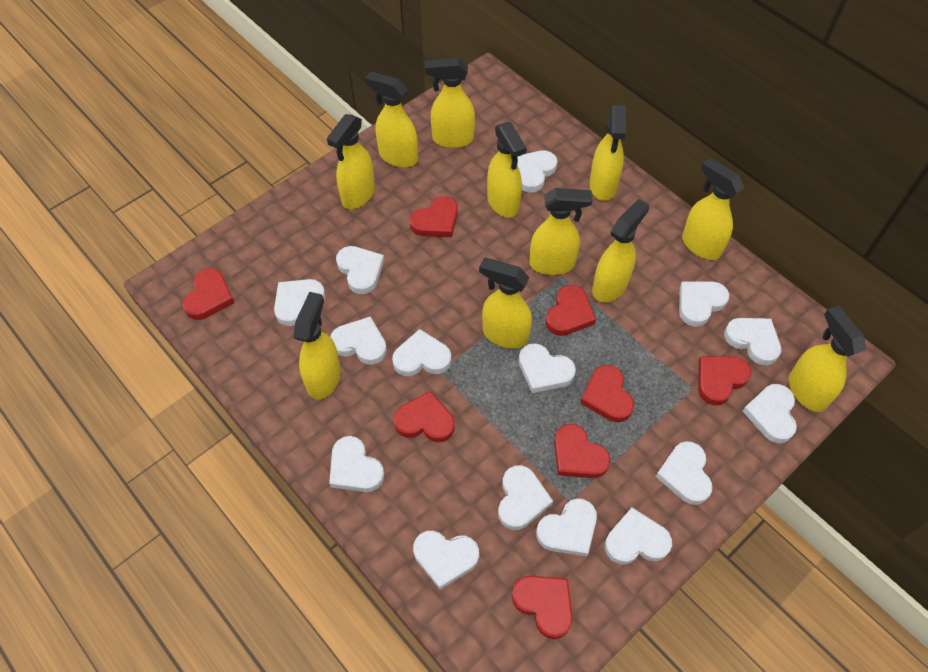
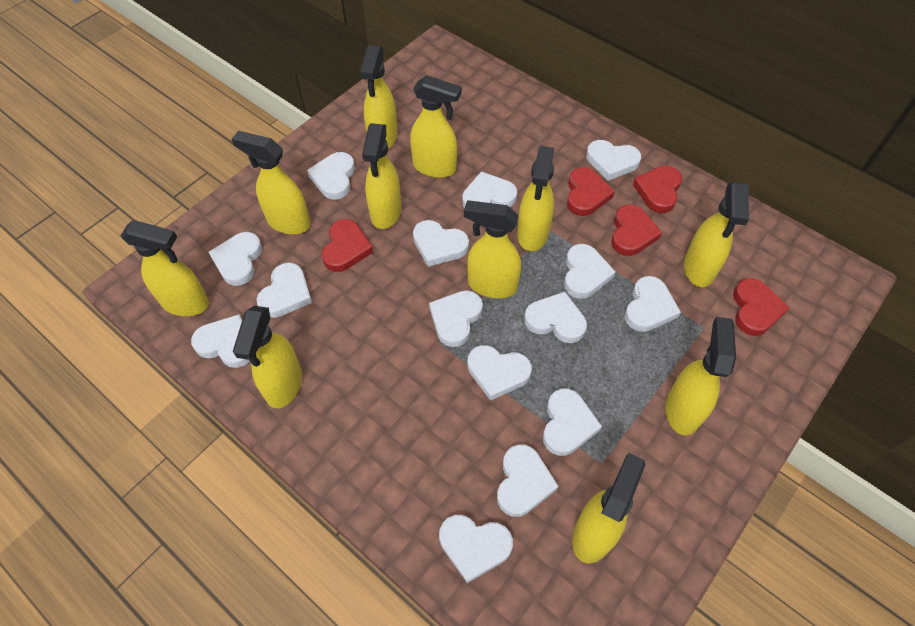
red heart: [183,268,234,320] [394,391,455,442] [410,196,458,237] [512,576,573,639] [545,285,596,336] [554,424,611,478] [580,365,634,422] [698,356,751,405] = 8 -> [322,219,373,272] [567,167,615,216] [611,205,662,256] [633,166,682,213] [733,278,789,336] = 5

